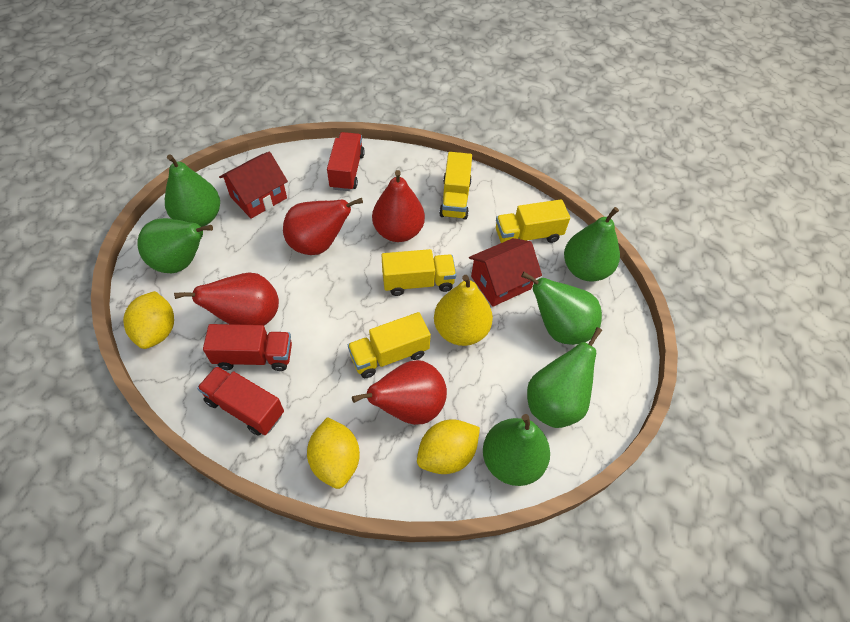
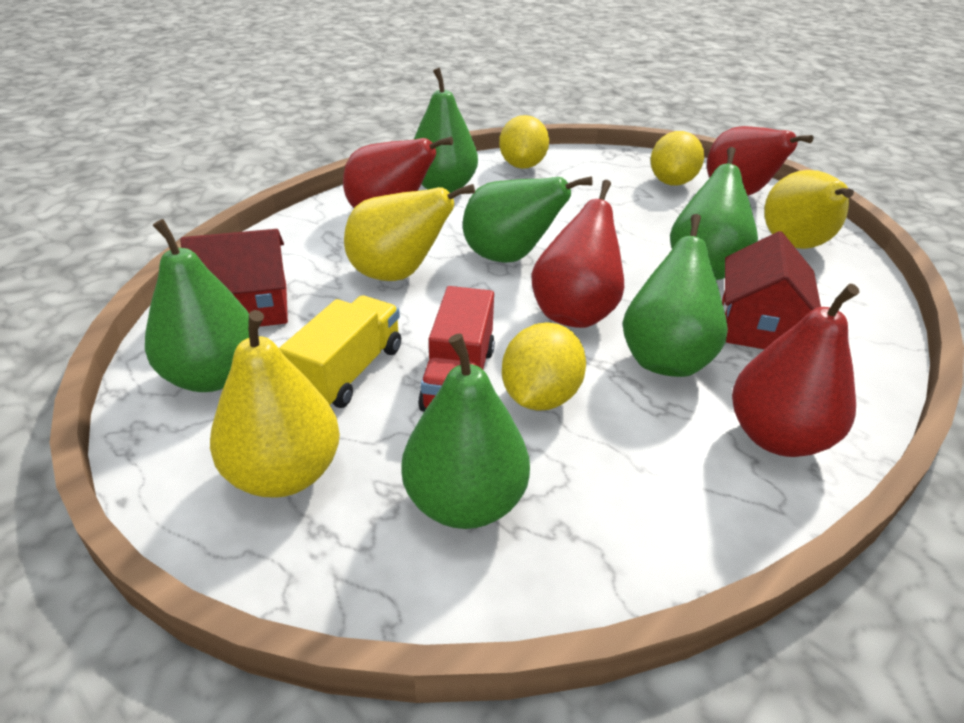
red truck: [197,366,284,436] [203,324,292,371] [327,132,365,191] = 3 -> [418,286,495,412] = 1
yellow pear: [434,275,493,346] = 1 -> [210,310,340,498] [344,184,475,281] [764,170,854,249] = 3
yellow truck: [348,312,431,378] [382,249,456,296] [439,152,472,220] [496,199,570,243] = 4 -> [279,296,401,408] = 1

